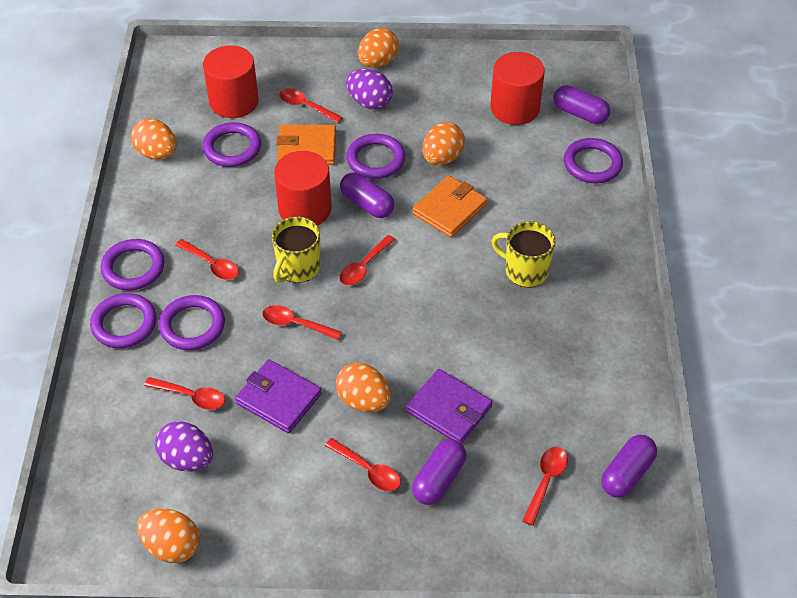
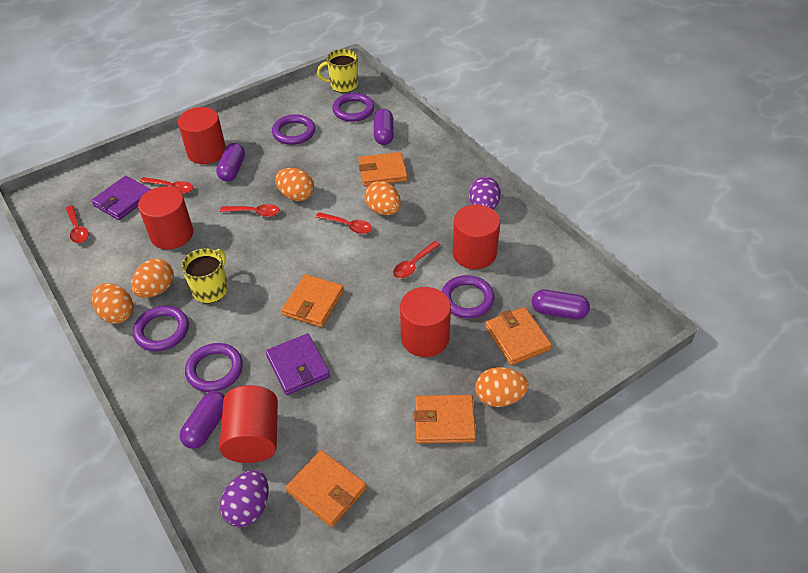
orange wallet: [276,125,336,165] [412,176,487,238] = 2 -> [282,274,344,327] [285,450,367,527] [358,152,408,186] [414,395,476,444] [485,307,552,365] = 5
purple ring: [90,293,157,348] [101,239,165,290] [159,295,225,350] [203,122,261,167] [347,134,405,179] [564,138,623,183] = 6 -> [133,306,189,351] [185,343,243,392] [272,114,315,145] [332,93,374,122] [442,275,495,318] = 5
red cylinder: [203,45,259,118] [274,151,332,225] [490,52,545,125] = 3 -> [138,187,193,249] [178,107,226,164] [220,385,278,463] [400,287,451,357] [453,205,500,269] = 5
red spoon: [144,377,225,410] [176,239,239,280] [262,305,342,340] [280,88,343,123] [325,438,401,491] [339,235,395,285] [522,447,568,526] = 7 -> [66,205,89,243] [140,177,193,194] [220,204,280,217] [316,212,372,234] [393,241,440,278] = 5

